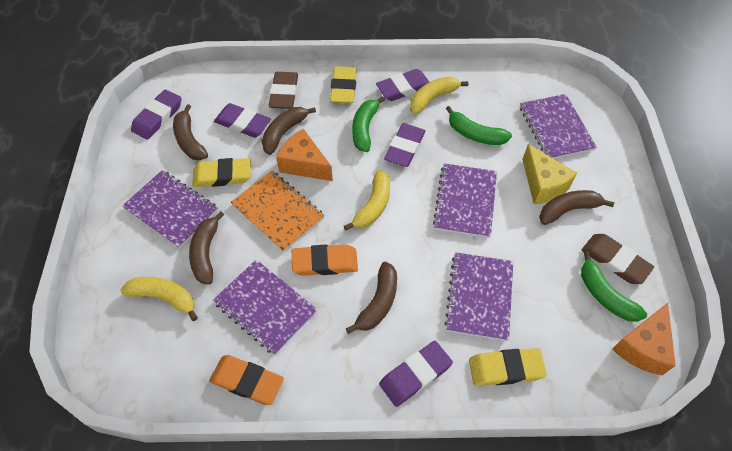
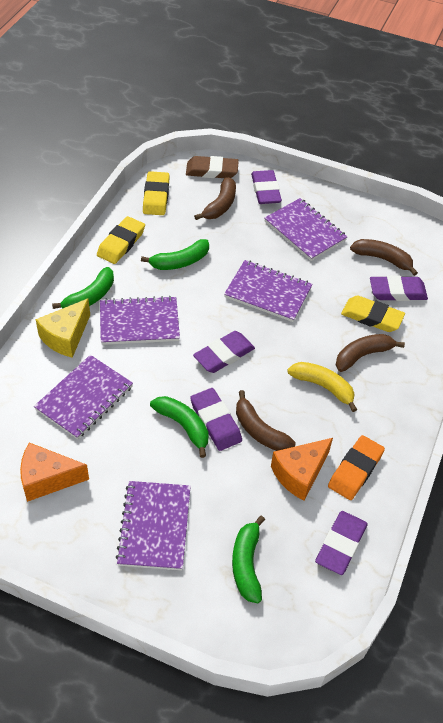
brown banana: [173,104,208,160] [189,211,224,284] [262,107,316,155] [346,262,397,334] [539,190,614,225] = 5 -> [194,177,236,220] [236,390,296,451] [336,334,405,372] [350,239,418,276] = 4
brown eraser: [269,72,298,109] [582,234,654,284] = 2 -> [186,156,239,178] = 1
green banana: [352,96,385,152] [446,106,512,145] [581,252,647,322] = 3 -> [52,267,114,309] [141,239,209,270] [150,396,209,458] [232,515,265,603] = 4
orange eraser: [209,355,284,405] [292,244,358,276] = 2 -> [328,435,385,500] = 1
orange notebook: [231,171,325,252] = 1 -> none = 0
yellow banana: [120,277,198,321] [344,170,390,230] [410,77,468,114] = 3 -> [287,362,357,412] = 1

